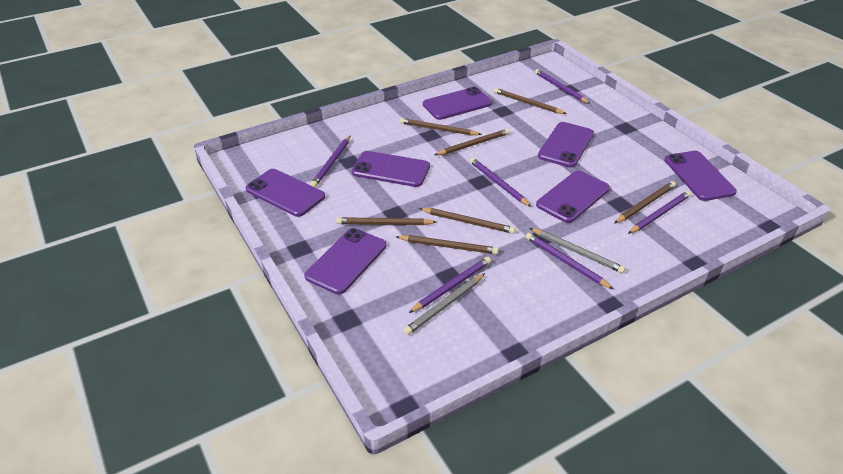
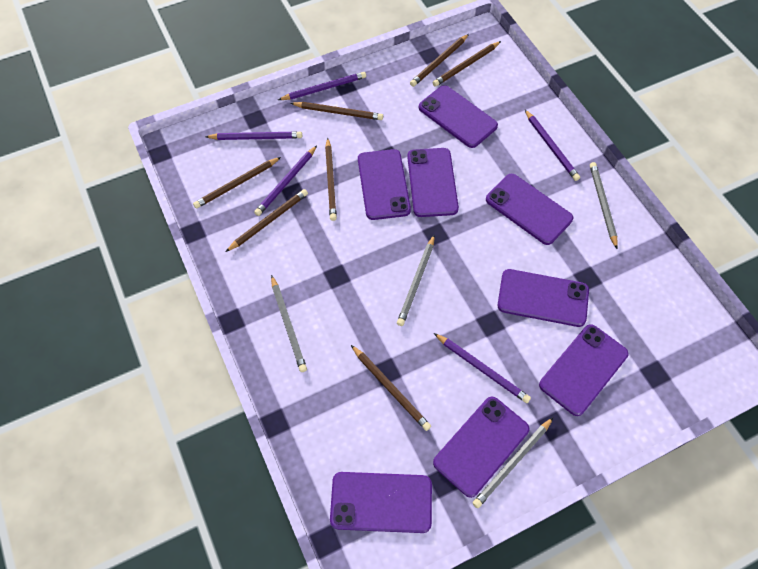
grey pencil: [404,273,485,335] [530,228,626,273] = 2 -> [271,275,307,372] [397,234,435,326] [473,417,553,508] [590,162,618,249] = 4
purple pencil: [310,135,351,187] [409,257,491,313] [469,158,531,207] [526,233,613,289] [535,69,590,104] [628,191,691,234] = 6 -> [205,131,302,140] [254,146,317,216] [278,72,366,100] [434,333,531,403] [525,110,580,181] = 5
purple phone: [245,169,325,217] [304,228,386,294] [352,151,430,187] [423,87,492,120] [536,171,610,223] [538,122,594,168] [664,151,737,201] = 7 -> [330,472,432,533] [358,149,411,220] [407,148,459,217] [419,85,498,148] [433,396,529,498] [486,174,573,245] [498,269,589,327] [539,324,629,416] = 8

